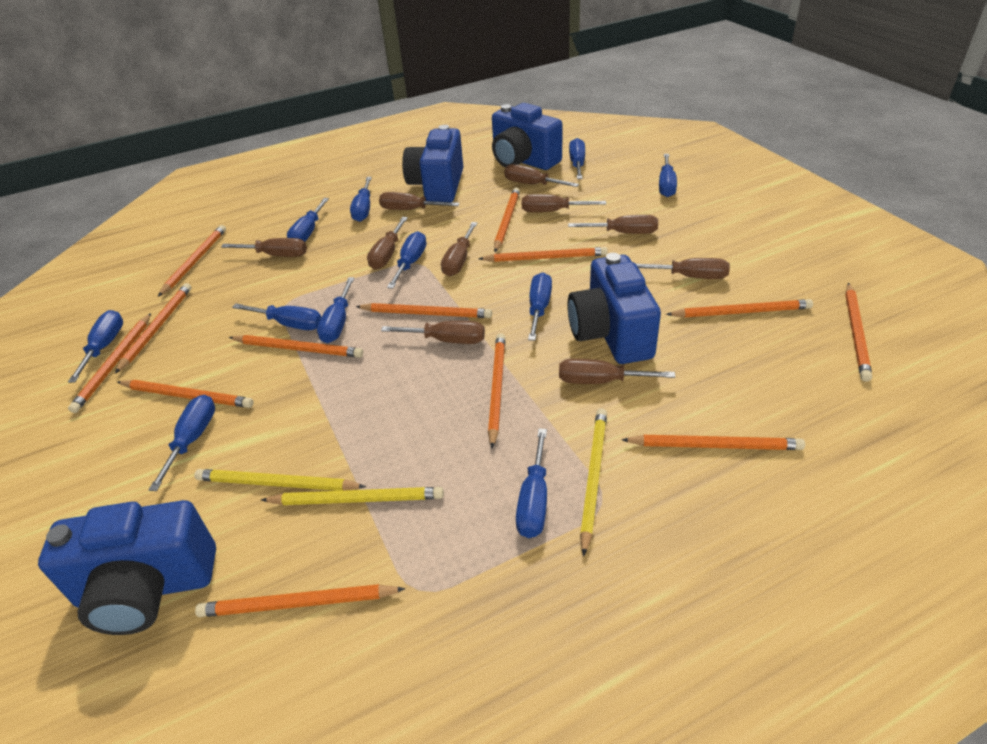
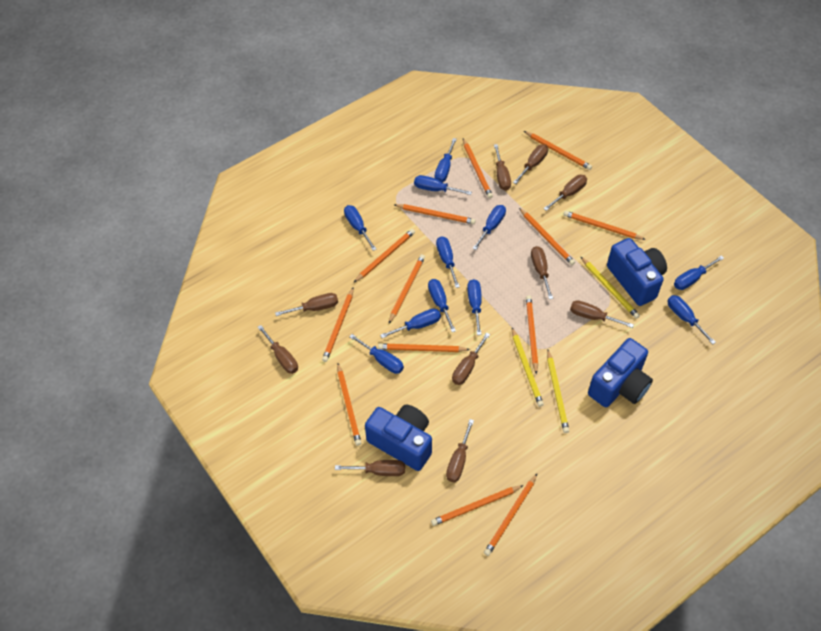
blue camera: [38,500,216,635] [402,125,463,202] [492,103,563,170] [567,253,661,364] = 4 -> [365,404,432,471] [588,338,653,407] [607,238,667,306] = 3

